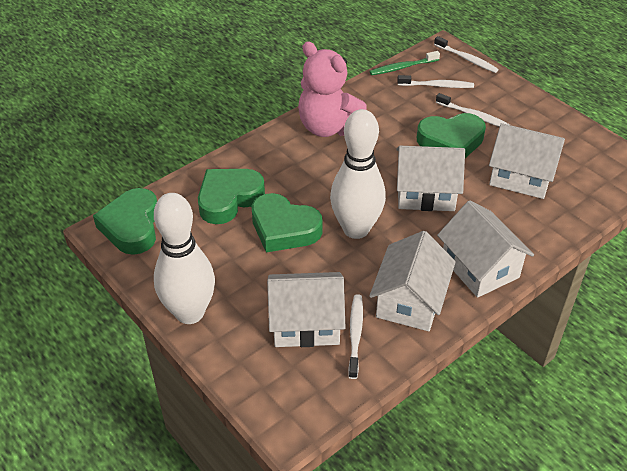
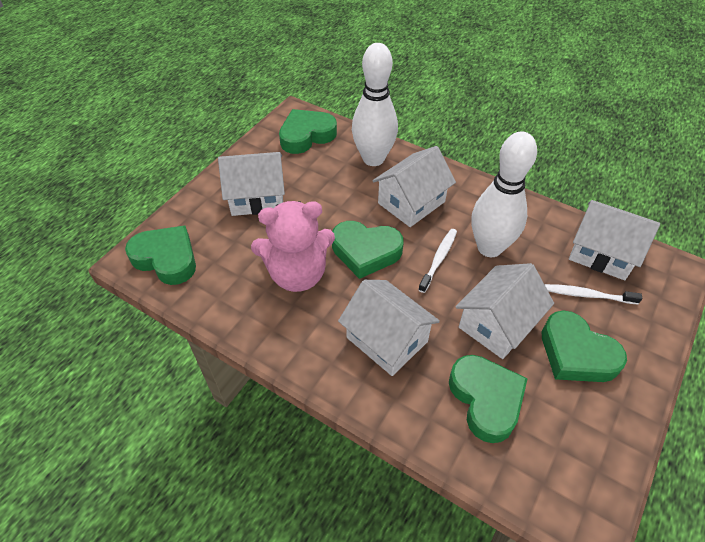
green heart: [93,188,157,255] [198,169,265,224] [251,193,323,252] [417,113,486,158] = 4 -> [125,226,196,285] [279,109,337,154] [332,221,403,279] [449,355,528,443] [542,311,627,382] = 5
green toothbrush: [369,51,440,75] = 1 -> none = 0
white toothbrush: [348,294,363,379] [397,75,474,88] [434,36,499,73] [436,93,510,127] = 4 -> [418,229,457,293] [545,284,642,304] = 2

